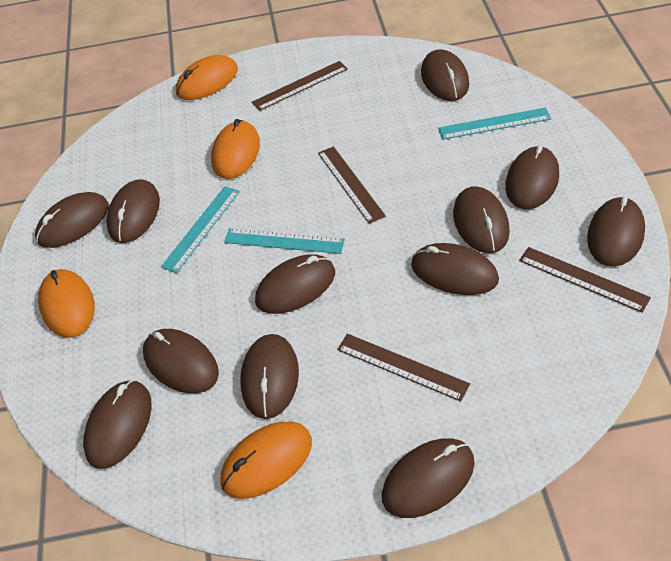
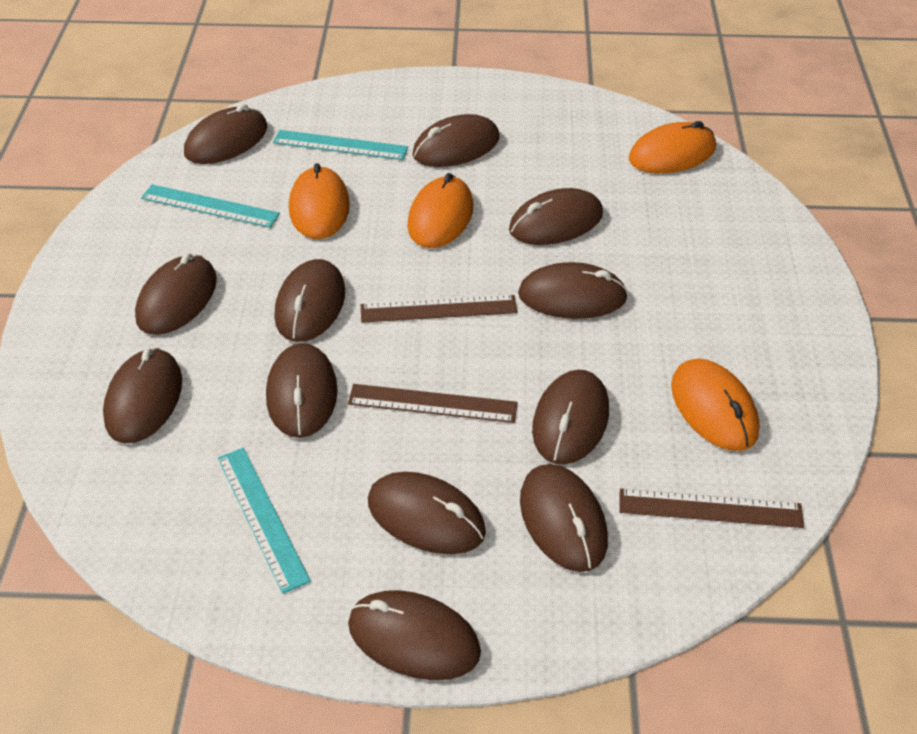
brown ruler: [252,61,348,111] [318,146,386,224] [337,334,470,401] [519,247,651,313] = 4 -> [348,384,518,423] [361,295,517,323] [619,489,804,528] = 3

